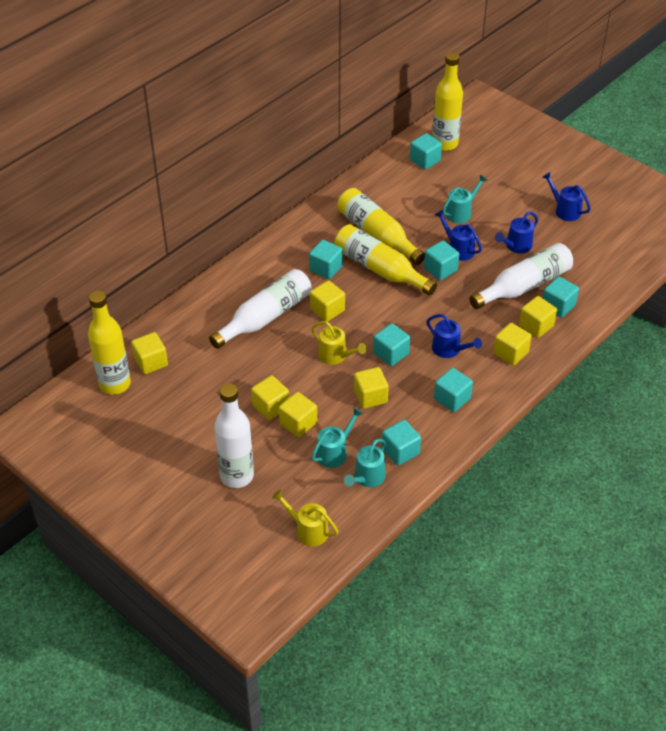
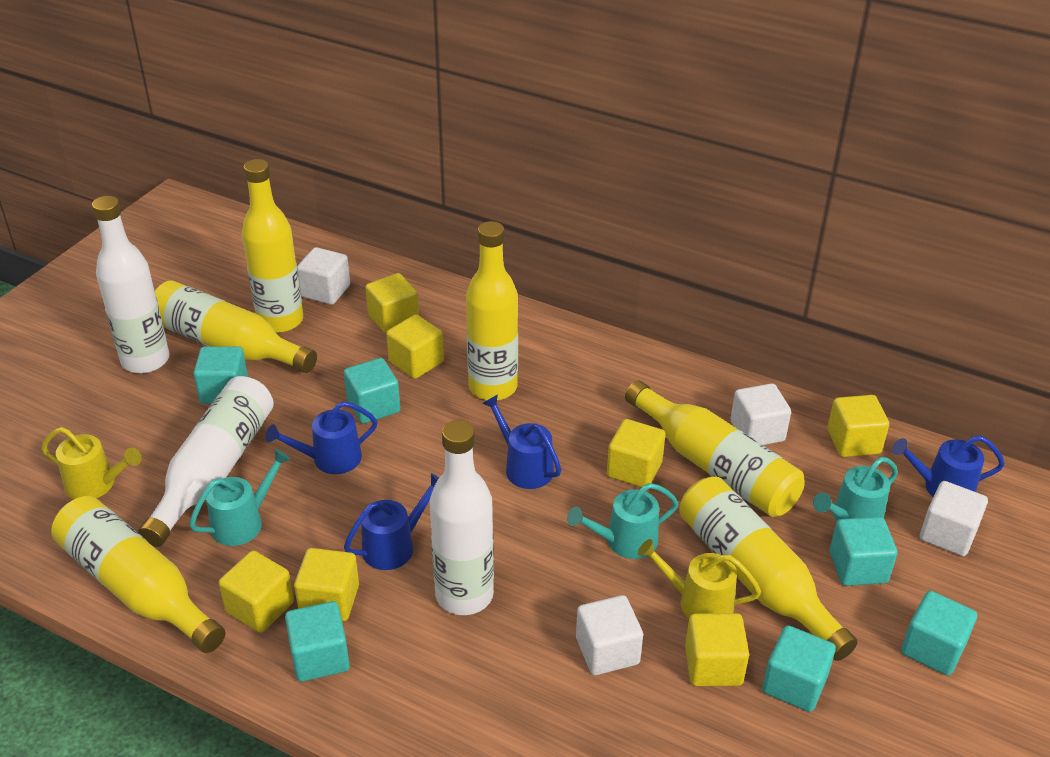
turquoise cube: [309,240,343,279] [373,323,410,366] [382,420,421,466] [410,133,442,170] [424,241,459,280] [434,368,473,412] [543,276,579,318] = 7 -> [193,346,248,404] [285,601,350,682] [344,358,400,424] [762,625,836,712] [829,517,898,586] [901,591,977,676] = 6
white cube: none = 0 -> [297,247,350,305] [576,595,643,675] [731,383,791,445] [920,481,988,556] = 4
yellow bottle: [88,291,131,395] [334,224,437,296] [337,188,425,265] [432,52,463,151] = 4 -> [51,496,225,653] [155,280,317,373] [242,159,303,333] [466,221,518,400] [625,380,805,517] [679,477,858,661] = 6

